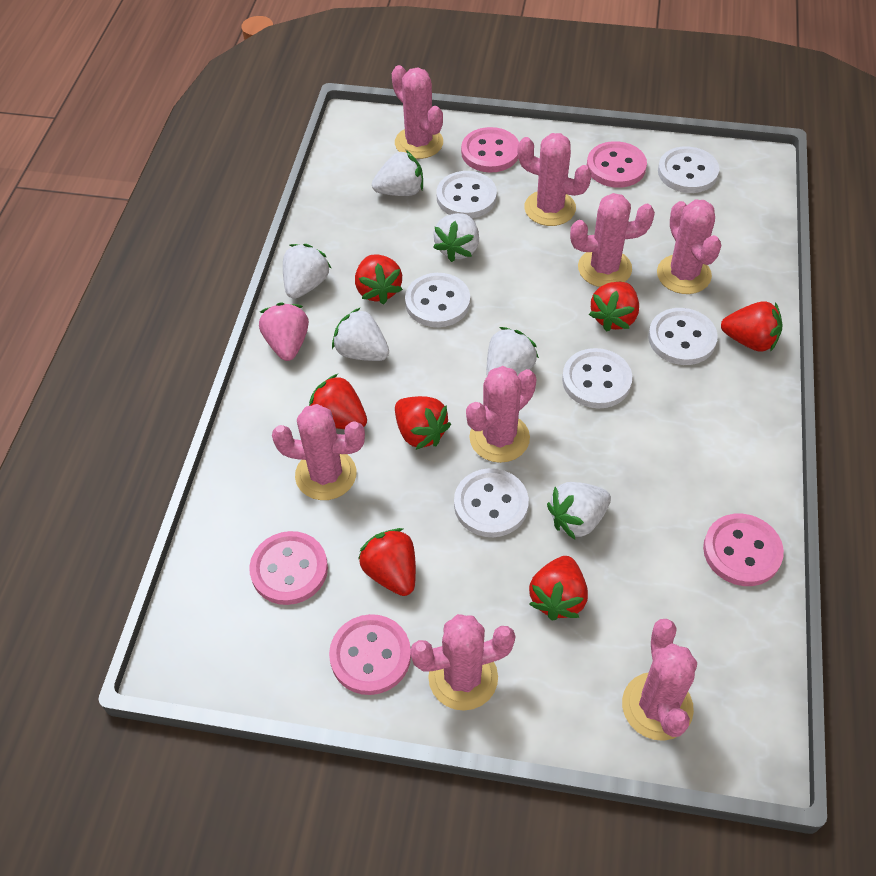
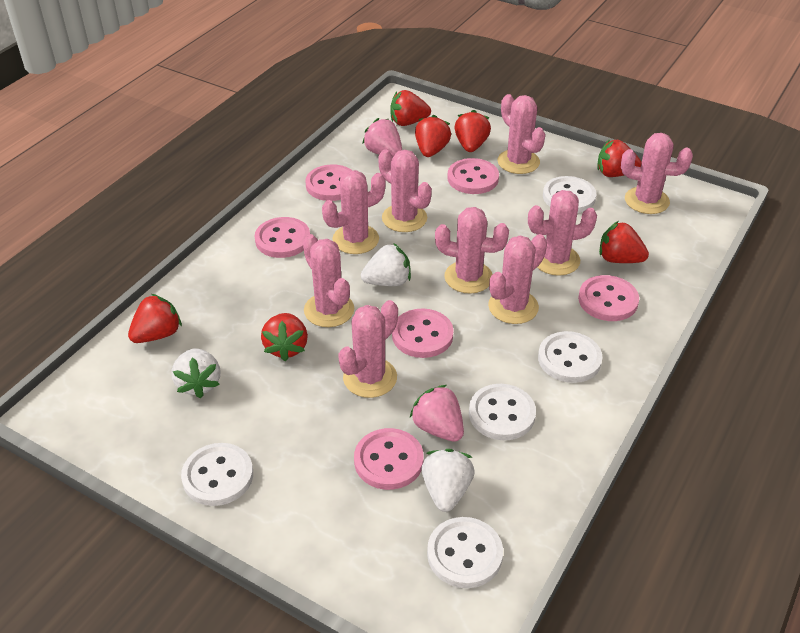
pink button: [249,531,328,605] [329,614,411,695] [461,127,519,173] [587,141,647,188] [703,514,784,586] = 5 -> [255,217,310,258] [305,165,353,201] [354,428,424,490] [392,308,454,358] [447,158,499,194] [578,275,639,321] = 6
pink cactus: [272,404,365,500] [392,65,443,159] [410,614,515,711] [466,366,537,463] [518,133,592,226] [570,193,655,287] [622,619,697,741] [657,200,721,294] = 8 -> [303,234,354,327] [322,170,386,254] [338,300,398,398] [378,149,432,232] [435,207,509,294] [488,234,547,324] [497,94,545,174] [528,190,597,276] [621,133,693,214] = 9
pink strawberry: [259,303,309,361] = 1 -> [362,118,402,157] [410,385,464,442] = 2
white button: [405,273,470,327] [436,171,497,218] [454,468,529,537] [562,348,632,408] [648,308,718,365] [658,147,719,193] = 6 -> [181,443,253,506] [427,517,503,588] [469,384,536,440] [538,331,602,383] [543,176,596,213] = 5
white strawberry: [283,244,331,299] [332,307,389,361] [372,150,423,196] [433,213,479,262] [487,327,539,376] [547,482,611,539] = 6 -> [172,348,220,398] [361,243,411,286] [421,449,475,512] = 3

